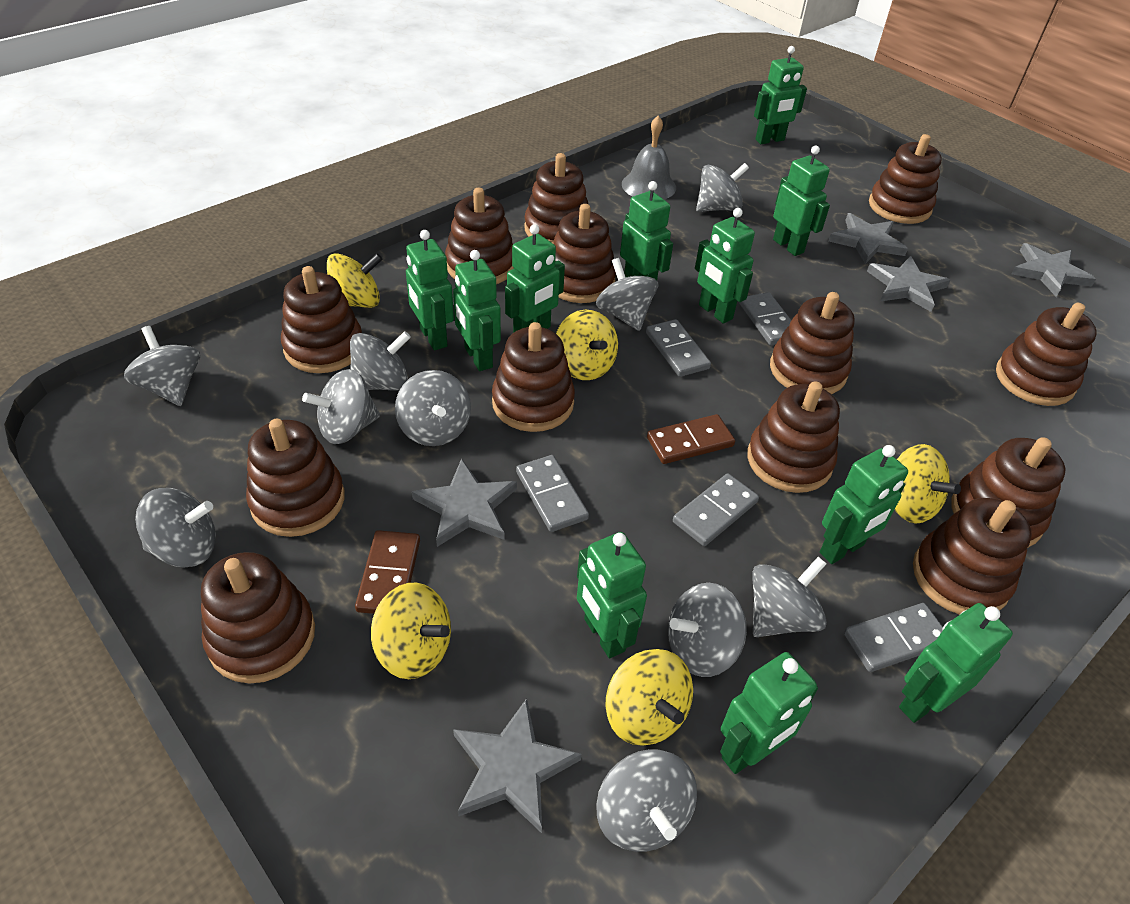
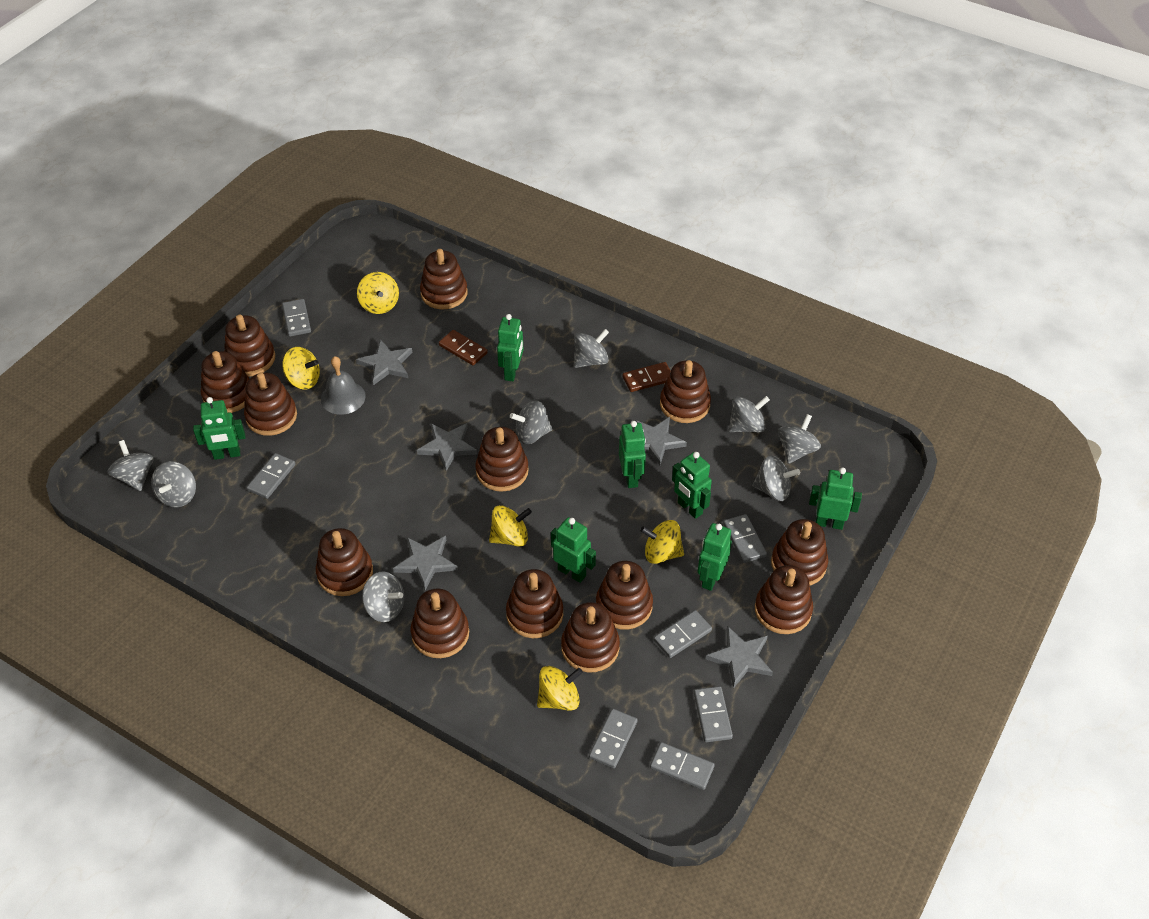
green robot: [406,230,454,350] [453,250,501,371] [505,224,565,333] [577,532,647,658] [620,181,673,280] [695,208,755,324] [720,652,818,774] [754,46,807,144] [773,146,830,256] [820,445,908,564] [899,603,1013,723] = 11 -> [193,397,245,460] [497,314,523,381] [551,517,596,583] [619,421,646,488] [672,452,712,519] [698,523,732,591] [809,468,862,530] = 7
grey domino: [516,455,589,532] [646,319,711,377] [673,473,759,546] [739,292,791,345] [844,603,943,672] = 5 -> [247,453,295,499] [282,299,311,337] [589,708,638,768] [650,742,715,790] [654,610,712,658] [694,686,733,742] [723,514,767,563] = 7
grey spinning top: [124,326,200,406] [135,488,216,568] [302,369,380,444] [350,331,411,390] [395,370,471,446] [596,258,658,331] [596,749,697,852] [668,583,747,677] [696,163,749,212] [752,557,827,637] = 10 -> [107,440,154,491] [151,461,196,507] [362,572,405,622] [510,400,552,444] [574,329,609,368] [729,396,770,433] [752,456,800,501] [778,414,821,464] = 8

